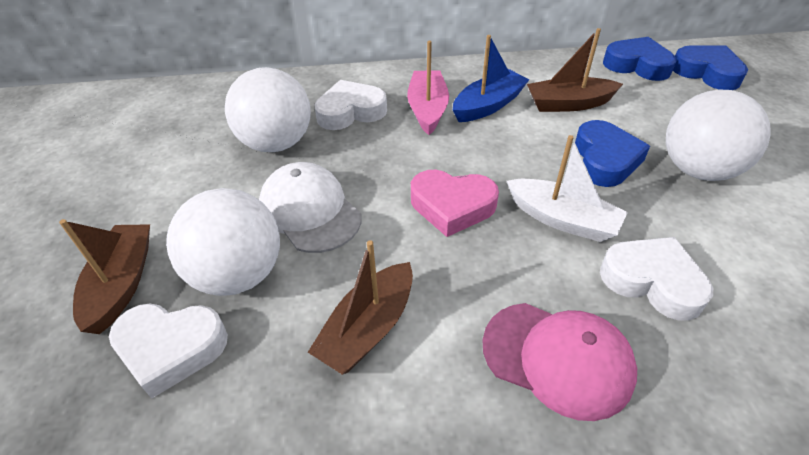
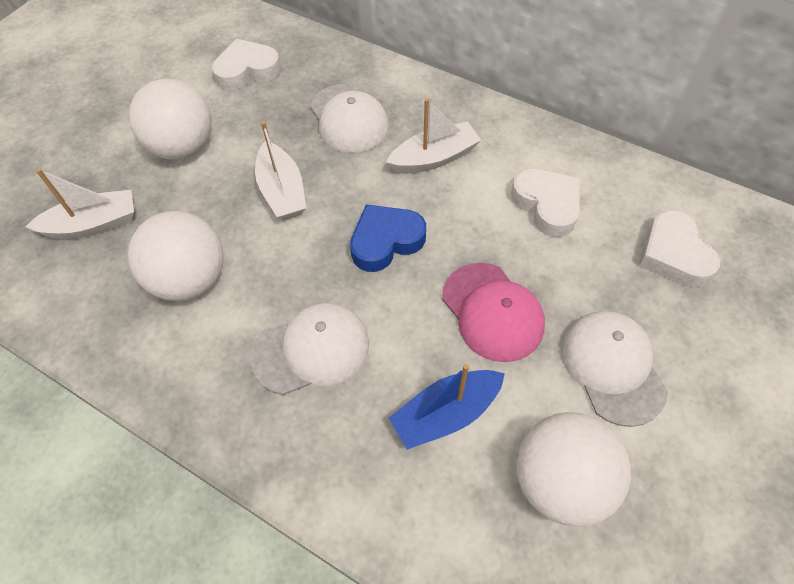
blue heart: [575,120,650,187] [603,37,676,81] [673,45,748,90] = 3 -> [350,205,426,272] = 1
brown boat: [59,219,150,334] [308,240,413,375] [527,28,623,112] = 3 -> none = 0
pink boat: [407,41,449,135] = 1 -> none = 0
pink heart: [411,170,499,237] = 1 -> none = 0
white boat: [507,135,628,242] = 1 -> [26,168,134,239] [255,121,306,220] [386,98,481,174] = 3
white cap: [259,162,362,253] = 1 -> [250,303,369,395] [310,84,389,153] [561,311,668,427] = 3

